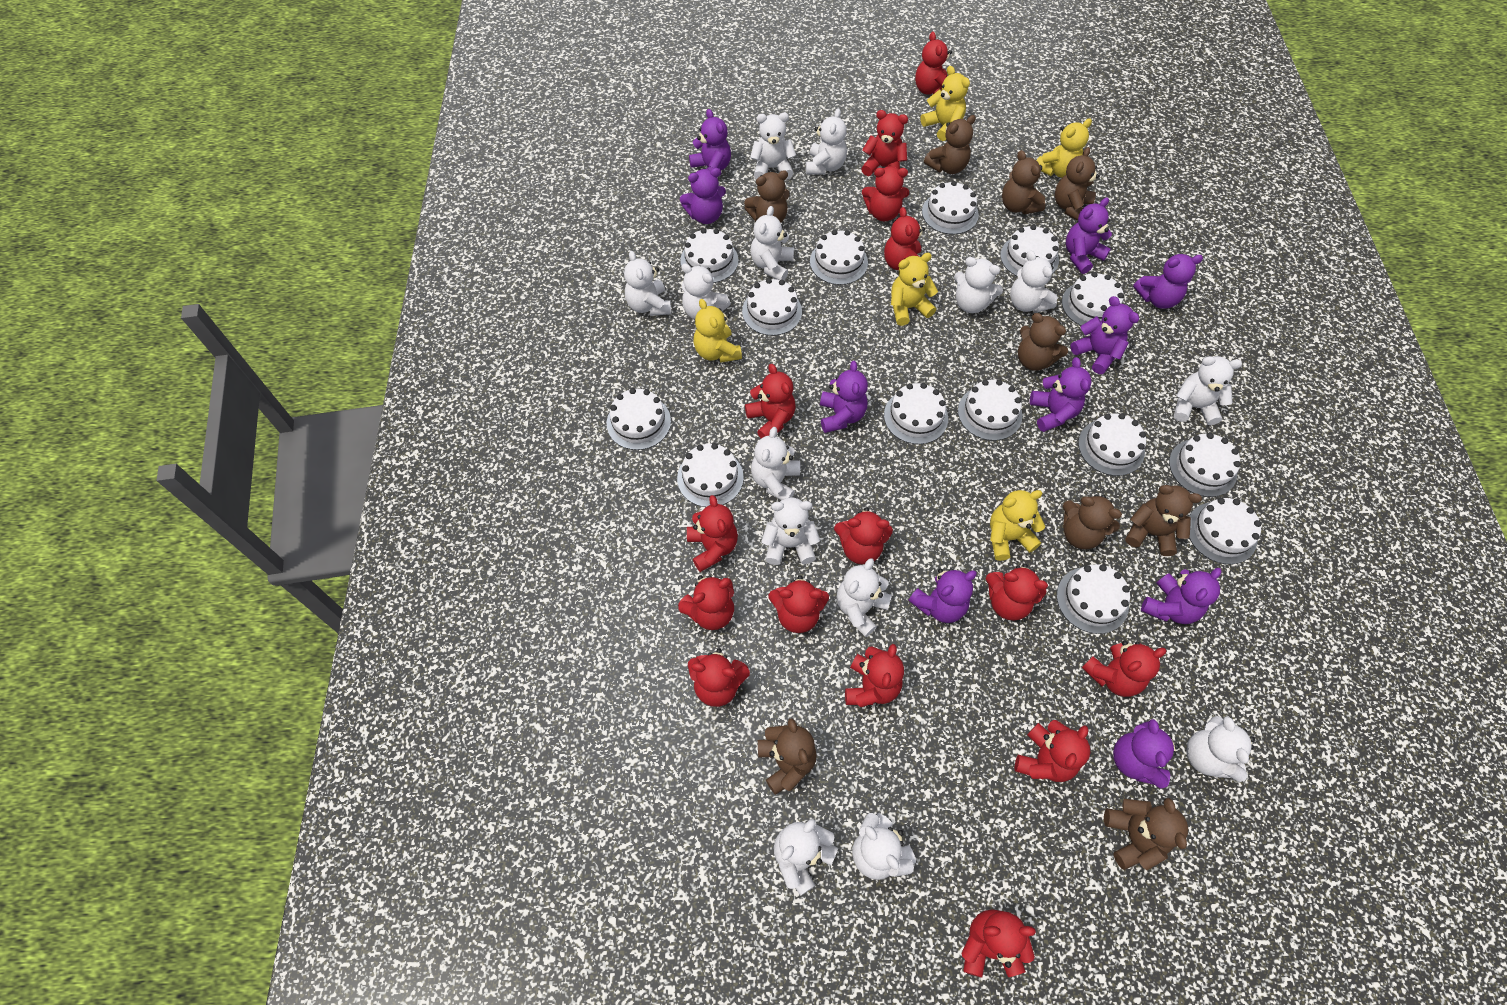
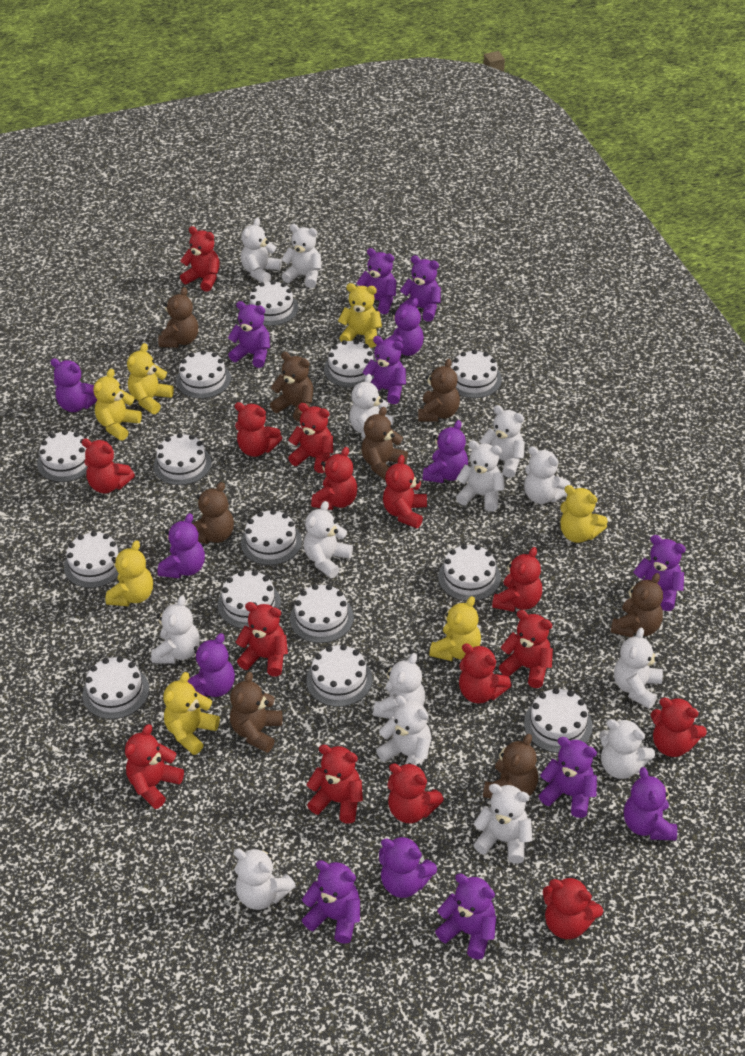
brown teddy bear: [744,170,790,223] [758,718,817,795] [924,115,976,174] [1002,150,1045,214] [1018,313,1068,371] [1055,147,1099,221] [1063,494,1122,549] [1104,798,1188,870] [1125,485,1202,556] = 9 -> [158,287,198,348] [192,482,234,544] [230,672,282,753] [270,352,313,421] [361,407,408,481] [418,359,460,422] [483,734,538,799] [611,573,663,637] = 8
purple teddy bear: [680,168,726,224] [689,109,731,175] [820,361,868,433] [909,568,977,623] [1030,357,1092,432] [1066,198,1112,274] [1071,296,1139,374] [1113,719,1179,789] [1133,254,1203,309] [1141,568,1222,624] = 10 -> [50,358,97,412] [158,513,205,578] [188,633,235,697] [228,301,270,368] [302,860,360,944] [356,248,396,314] [362,336,406,404] [379,835,437,898] [385,298,424,356] [399,255,441,322] [423,420,468,483] [435,873,496,959] [538,737,597,818] [624,767,677,840] [633,535,686,611] = 15
yellow teddy bear: [694,299,742,363] [891,253,938,326] [920,66,970,141] [990,490,1045,561] [1036,118,1092,178] = 5 -> [93,369,142,441] [105,540,153,606] [127,343,174,414] [163,672,220,755] [338,283,382,348] [429,596,481,661] [560,485,608,543] = 7

